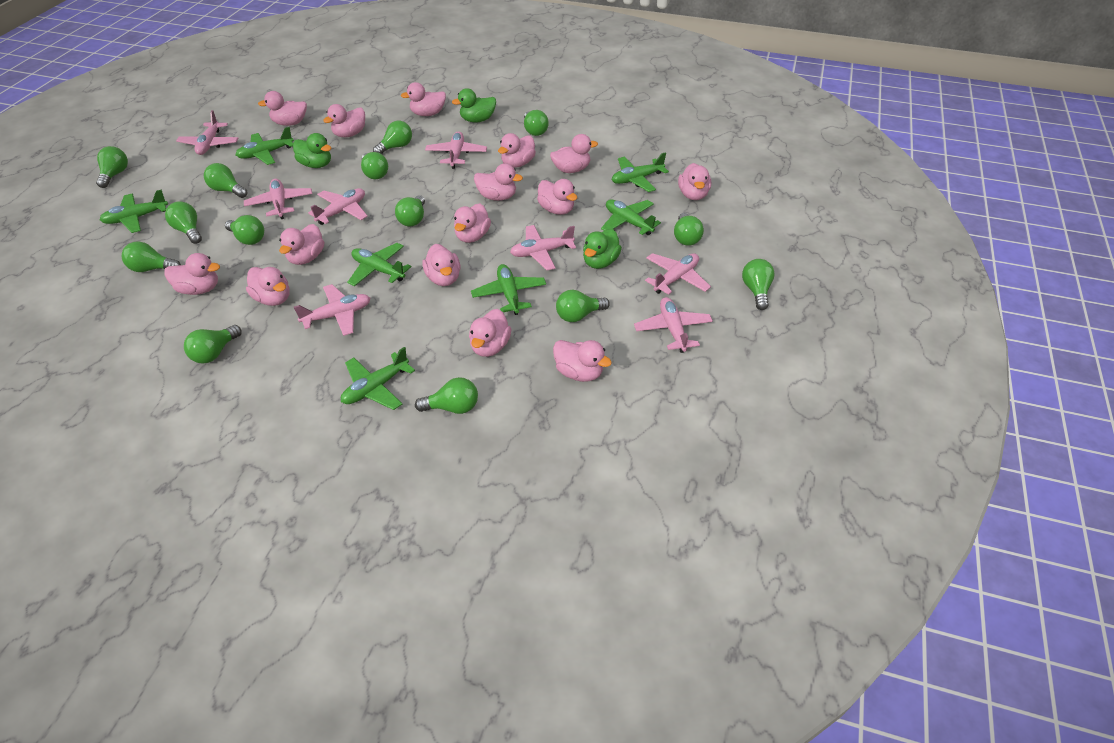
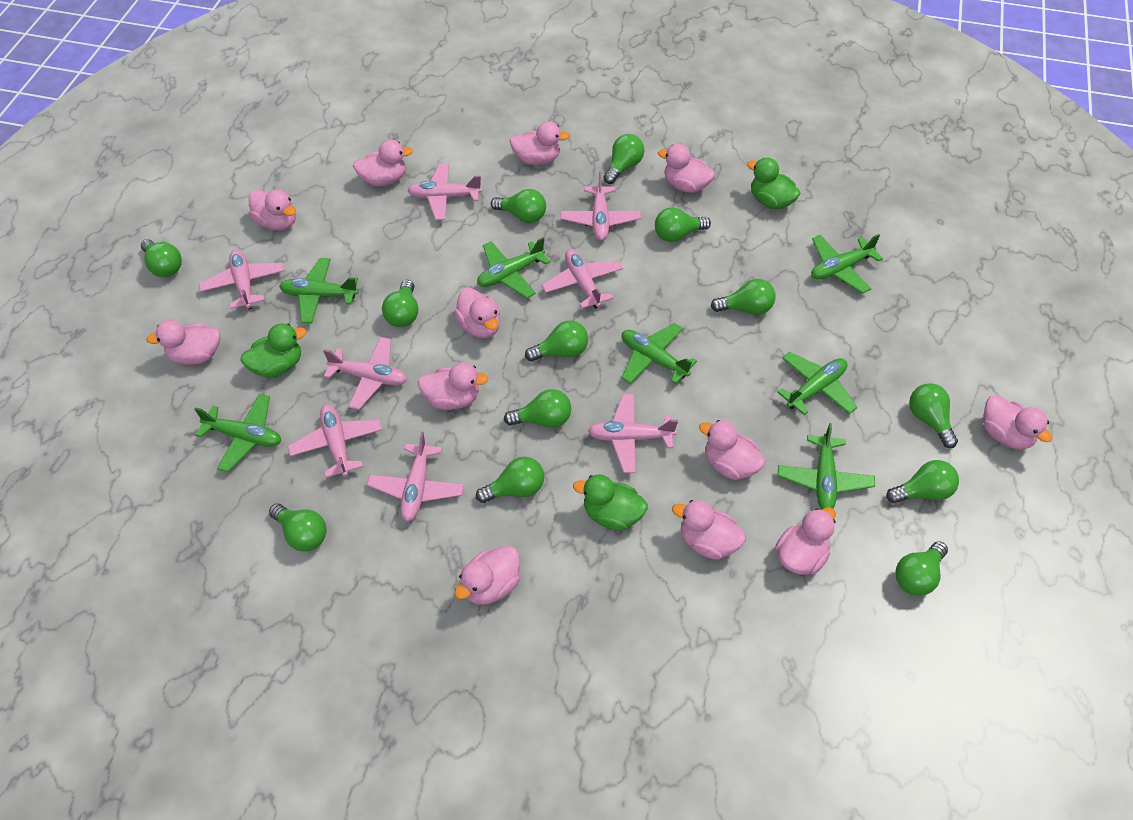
green light bulb: [96,146,128,188] [122,241,181,272] [165,201,202,244] [184,325,242,364] [204,163,248,198] [225,215,264,245] [361,152,388,179] [373,121,412,154] [395,195,425,226] [415,377,478,414] [524,110,549,136] [556,290,610,322] [674,213,704,246] [742,259,775,310] = 14 -> [141,239,182,277] [269,503,327,552] [382,280,418,327] [476,457,544,503] [491,189,546,223] [504,389,571,428] [525,321,588,361] [603,134,644,184] [655,207,711,242] [711,279,776,315] [886,460,959,504] [895,541,948,596] [909,383,958,448] = 13
pink duck: [164,253,220,295] [246,267,290,306] [258,91,307,126] [279,224,324,265] [323,104,365,137] [401,82,446,116] [422,244,460,286] [454,203,491,243] [469,309,511,357] [474,163,523,201] [498,133,536,168] [537,179,577,215] [550,134,598,173] [553,340,612,382] [678,163,711,200] = 15 -> [146,320,220,365] [249,190,296,231] [353,140,413,186] [418,362,489,410] [454,288,500,338] [454,545,520,605] [509,121,570,165] [658,144,715,193] [672,500,746,560] [699,420,765,480] [775,507,836,575] [984,395,1053,450] = 12

